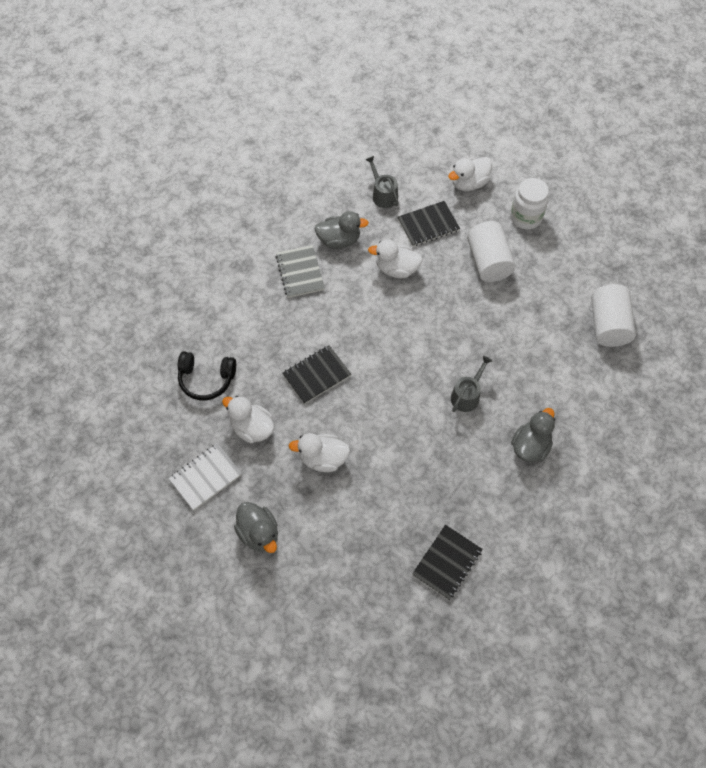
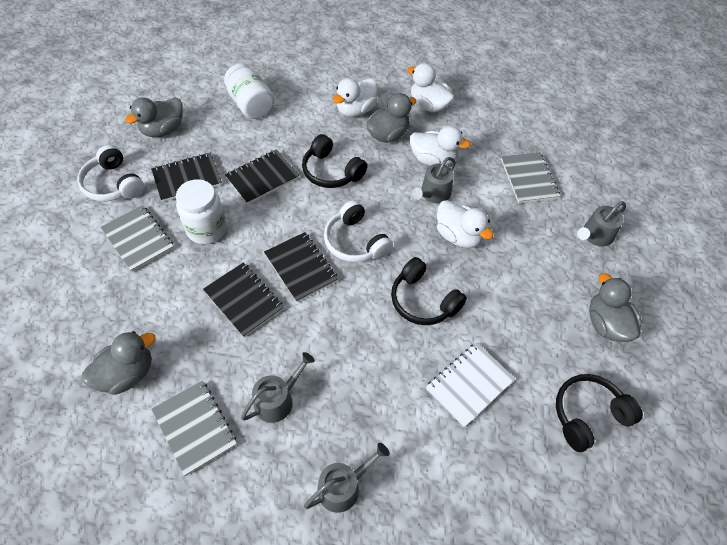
black headphones: [178,351,236,400] = 1 -> [302,134,367,188] [391,257,467,325] [556,374,643,452] = 3
black notebook: [282,345,351,404] [398,201,460,246] [412,525,483,600] = 3 -> [151,152,222,202] [203,262,284,337] [225,149,299,204] [264,232,338,302] = 4
grey duck: [234,502,278,553] [314,211,369,249] [511,408,555,462] = 3 -> [82,331,155,395] [125,97,183,137] [366,93,416,143] [589,273,642,342] = 4
grey notebook: [276,245,325,298] = 1 -> [100,205,174,272] [151,381,237,476] [501,152,560,203] = 3
grey watering can: [365,156,399,208] [451,356,492,412] = 2 -> [241,352,315,423] [304,443,389,513] [411,157,456,203] [577,201,626,247] = 4
white cylinder: [467,221,516,282] [591,284,636,347] = 2 -> none = 0
white headphones: none = 0 -> [77,145,144,201] [324,200,393,262] = 2
white jar: [510,178,549,230] = 1 -> [176,179,226,244] [224,63,274,119] = 2

